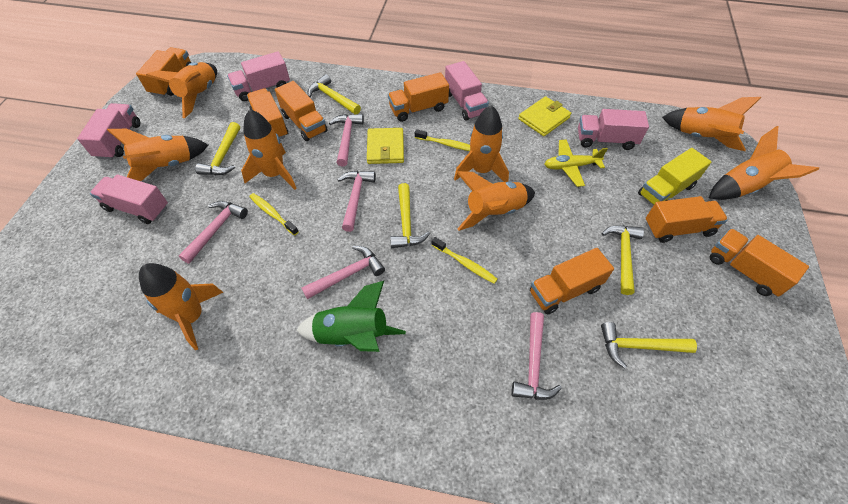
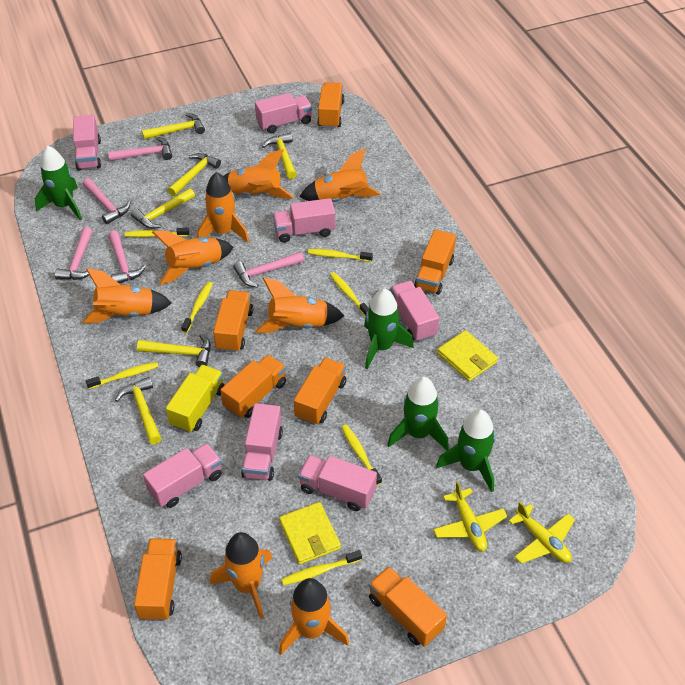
green rocket: [296,281,406,352] = 1 -> [35,146,82,220] [364,288,414,370] [387,377,449,451] [436,409,495,492] = 4
pink truck: [77,103,140,160] [90,175,168,224] [227,51,290,101] [445,61,489,121] [578,109,649,150] = 5 -> [73,115,101,171] [143,443,222,508] [241,403,283,481] [255,93,312,134] [273,198,335,243] [298,455,377,511] [390,281,439,342] = 7
yellow hammer: [195,122,240,175] [308,74,361,114] [390,183,430,248] [601,322,697,369] [602,225,644,295] = 5 -> [115,377,162,444] [131,188,195,229] [137,334,211,367] [142,113,205,140] [168,153,221,196] [262,133,297,179] = 6
yellow plane: [545,139,608,187] = 1 -> [433,481,507,552] [509,502,575,564] = 2
yellow toothbrush: [249,193,299,236] [415,129,470,151] [432,237,497,284] = 3 -> [86,362,159,389] [125,228,189,237] [181,282,213,333] [281,550,362,585] [308,249,373,262] [330,272,369,317] [341,425,382,485] = 7

